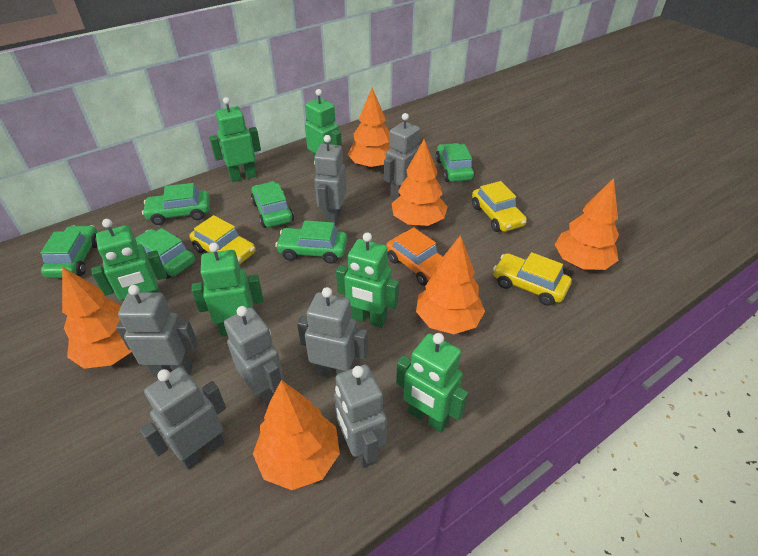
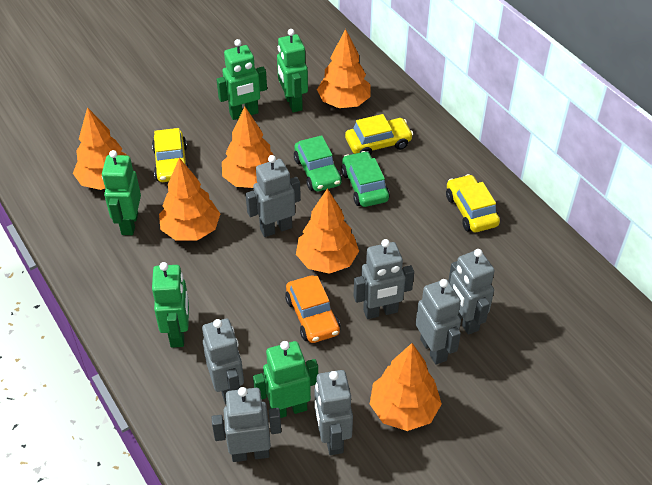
green car: [40,225,98,278] [135,228,195,279] [142,183,210,225] [251,181,294,228] [275,220,347,264] [435,143,475,182] = 6 -> [294,135,342,191] [341,151,390,207] = 2
green robot: [91,219,167,302] [191,243,264,337] [209,97,261,182] [305,89,342,166] [336,232,399,328] [396,333,468,432] = 6 -> [102,150,141,235] [152,262,189,348] [216,39,267,120] [253,341,318,418] [277,29,308,112] = 5

